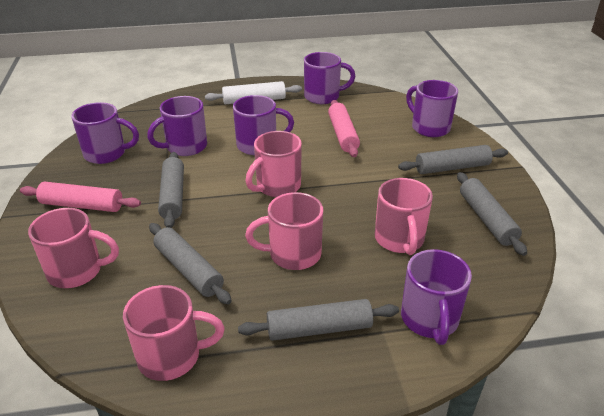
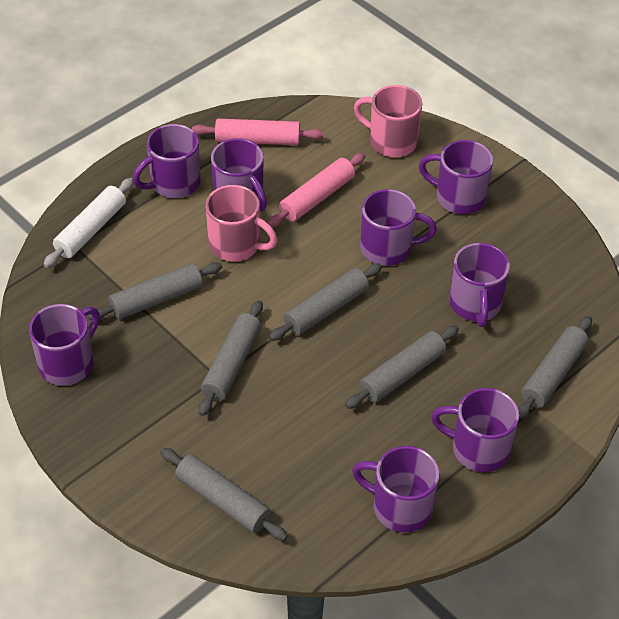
grey rolling pin: [149,223,232,305] [158,152,184,228] [238,299,399,341] [398,145,508,174] [457,172,527,256] = 5 -> [87,262,222,320] [160,448,288,541] [199,300,263,416] [269,263,382,341] [345,326,459,409] [518,316,592,419] = 6
pink mug: [28,208,119,288] [123,285,224,381] [245,192,323,270] [246,131,302,197] [375,178,433,255] = 5 -> [206,185,278,261] [354,85,422,157] = 2
purple mug: [71,102,139,164] [147,96,207,156] [233,95,294,155] [304,52,356,104] [401,249,472,345] [406,80,458,137] = 6 -> [29,304,100,386] [132,124,200,198] [211,138,267,212] [352,446,439,533] [360,189,437,266] [419,140,493,214] [431,388,519,472] [449,243,510,327] = 8

